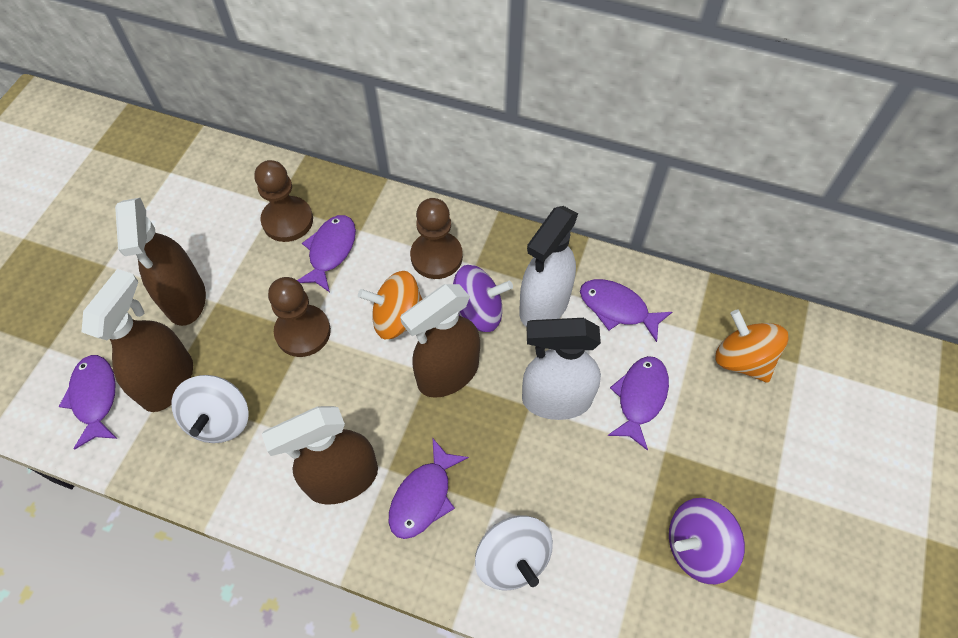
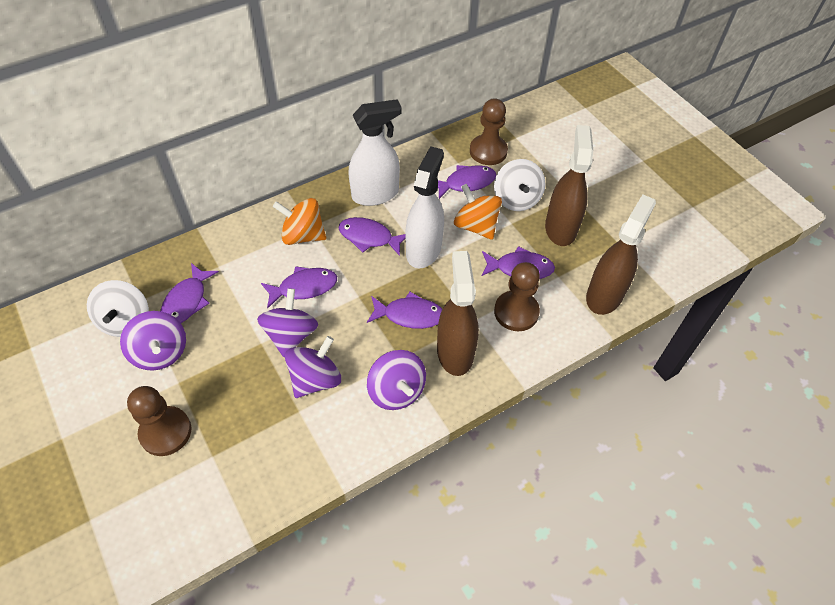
brown spray bottle: [82,269,193,412] [115,198,206,326] [262,406,378,505] [400,284,480,398] = 4 -> [437,251,479,376] [545,125,593,246] [586,194,656,315] = 3
purple fish: [59,355,117,450] [297,215,356,292] [389,439,469,539] [580,279,672,342] [607,356,669,450] = 5 -> [160,263,219,323] [261,266,337,309] [339,217,405,256] [367,292,442,329] [438,165,496,199] [482,246,555,279] = 6
purple spinning top: [453,265,513,332] [669,498,745,584] = 2 -> [120,311,186,370] [257,288,318,358] [285,336,341,398] [367,350,426,410] = 4

